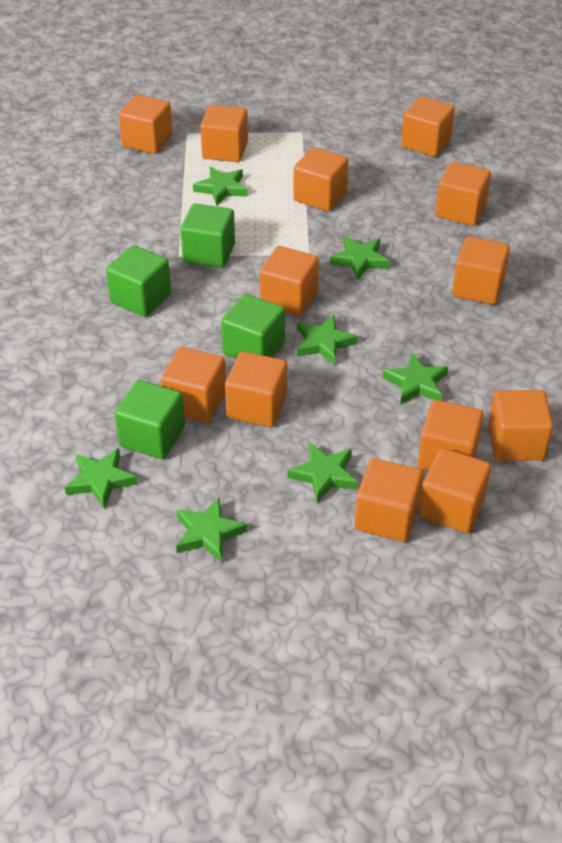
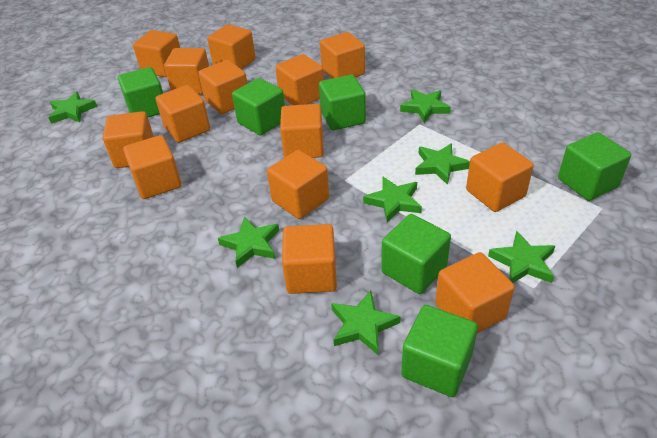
green cube: [106,245,171,317] [114,380,185,459] [180,203,235,268] [221,294,285,359] = 4 -> [118,67,163,117] [232,78,285,135] [319,75,366,130] [381,214,451,294] [401,305,478,397] [558,132,631,201] = 6
orange cube: [119,95,173,154] [161,347,226,423] [200,105,248,162] [225,352,287,427] [259,246,319,316] [293,147,348,211] [355,458,423,542] [401,96,455,157] [418,400,483,471] [419,448,491,533] [435,162,491,226] [452,236,510,304] [488,390,553,461] = 13 -> [103,111,154,168] [123,135,182,199] [133,30,180,77] [156,85,210,143] [164,48,209,94] [198,60,247,114] [207,24,256,69] [267,150,329,219] [275,54,324,105] [280,104,324,158] [282,224,337,294] [320,32,365,79] [435,252,515,333] [466,142,534,212] = 14

